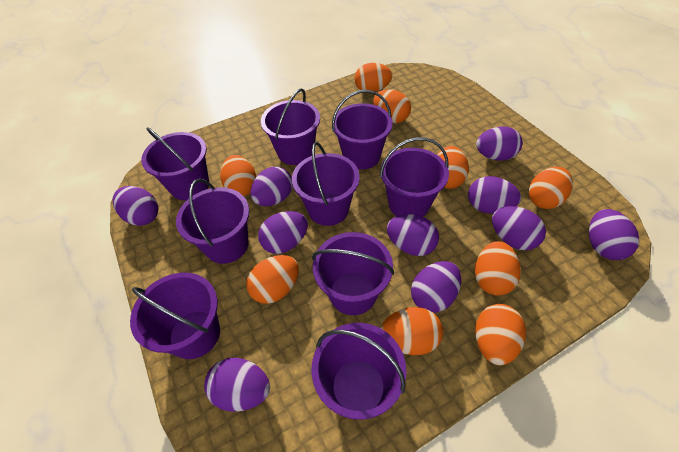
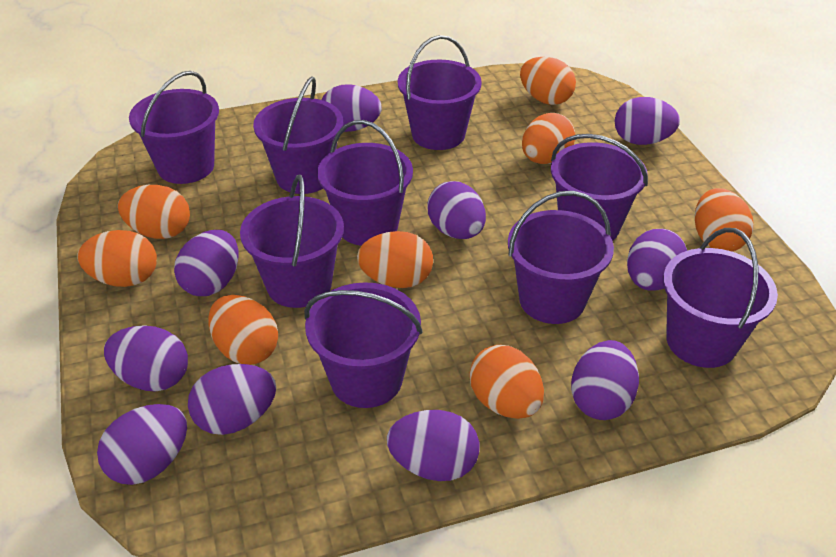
orange egg: [220,155,257,196] [246,255,299,304] [355,63,392,92] [373,89,411,123] [381,307,443,355] [437,146,469,189] [475,241,521,296] [475,304,526,365] [529,167,573,209] = 9 -> [77,230,157,287] [118,185,190,239] [208,295,278,365] [357,231,433,288] [469,345,544,419] [520,57,576,105] [522,113,575,164] [695,188,754,252] = 8

